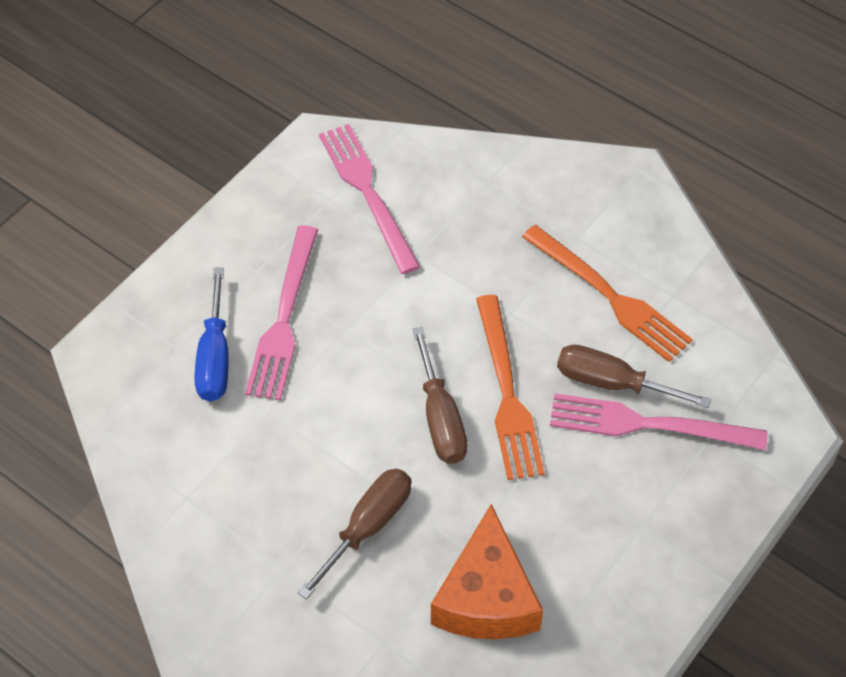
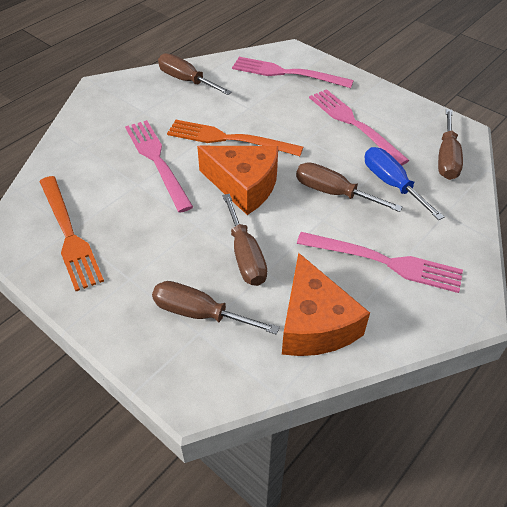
brown screwdriver: [298,469,411,600] [412,327,468,464] [557,344,711,408] = 3 -> [152,281,280,335] [158,53,232,95] [222,194,267,286] [296,162,402,212] [438,109,463,180] = 5
orange cheese: [431,504,543,639] = 1 -> [197,146,278,215] [282,253,370,356] = 2
pink fork: [245,225,318,401] [319,124,421,274] [550,393,767,450] = 3 -> [125,120,193,213] [232,57,354,88] [297,232,463,293] [309,89,409,166] = 4

